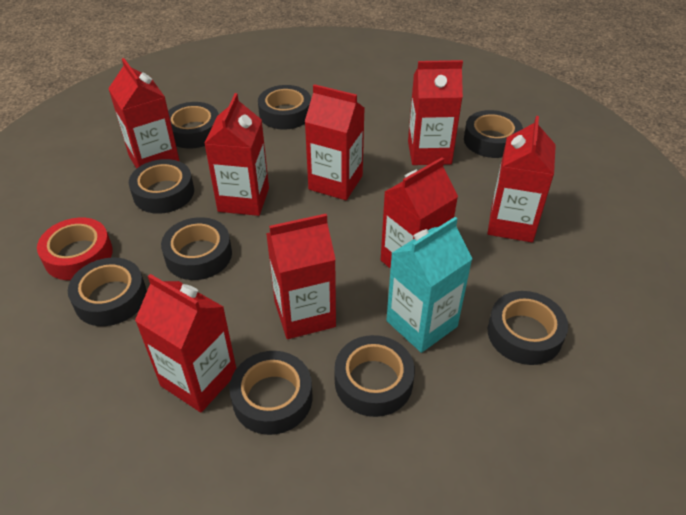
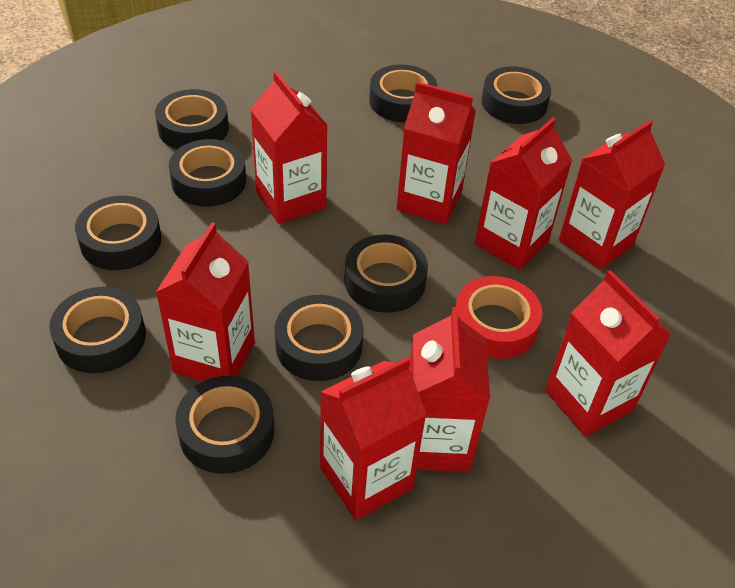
turquoise carton: [386,217,472,353] = 1 -> none = 0

